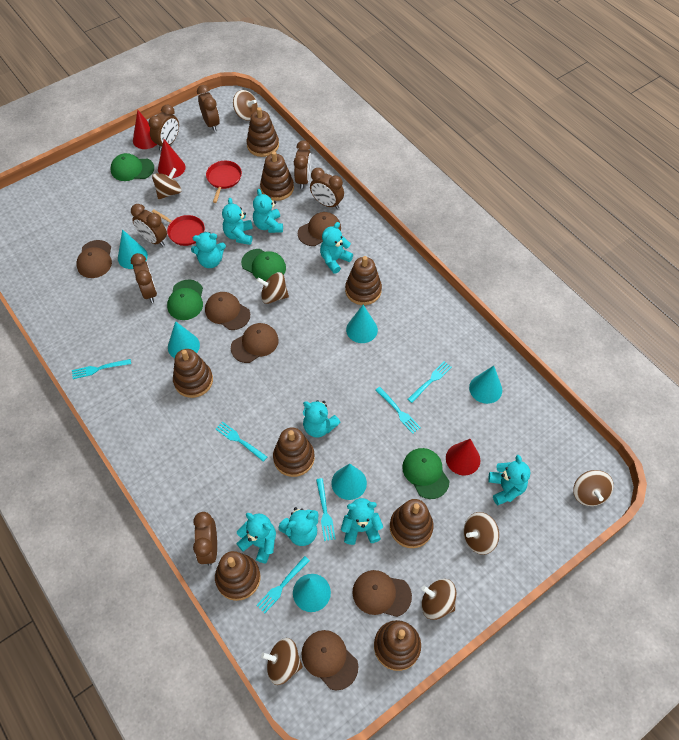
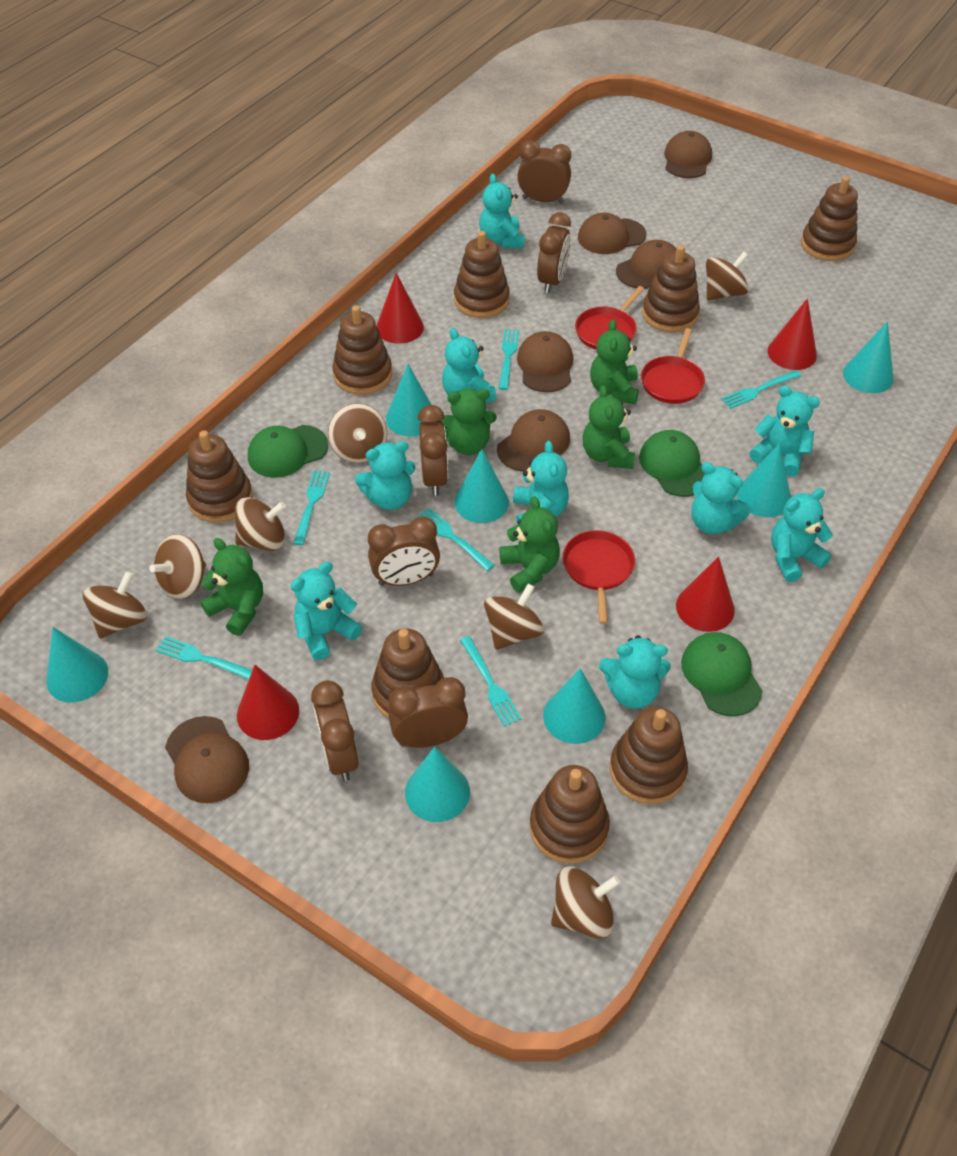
brown clock: [131,204,167,247] [131,253,157,303] [148,104,179,151] [193,512,217,566] [197,85,220,132] [294,141,311,189] [310,168,344,209] = 7 -> [311,680,359,781] [368,516,440,586] [388,677,468,748] [418,405,448,496] [517,140,571,204] [537,212,571,293] = 6
green cap: [111,153,154,181] [167,280,203,320] [241,249,286,281] [402,448,450,499] = 4 -> [248,425,328,478] [639,430,705,497] [681,632,763,716] = 3
green teddy bear: none = 0 -> [200,538,263,636] [440,388,497,455] [500,496,560,593] [582,385,635,469] [590,319,639,404] = 5
red cone: [133,110,157,149] [158,139,186,178] [446,439,480,475] = 3 -> [237,665,299,740] [376,273,424,344] [676,557,735,632] [768,298,817,370] = 4
red pan: [152,210,205,246] [206,161,242,203] = 2 -> [563,530,635,624] [575,286,644,350] [641,328,705,404] = 3
turquoise cone: [118,229,148,269] [168,321,200,358] [293,574,331,612] [332,464,367,500] [346,305,378,343] [469,366,502,404] = 6 -> [46,627,108,703] [386,364,432,437] [405,747,470,822] [455,449,509,523] [543,668,605,744] [737,443,791,517] [843,321,894,393] = 7

